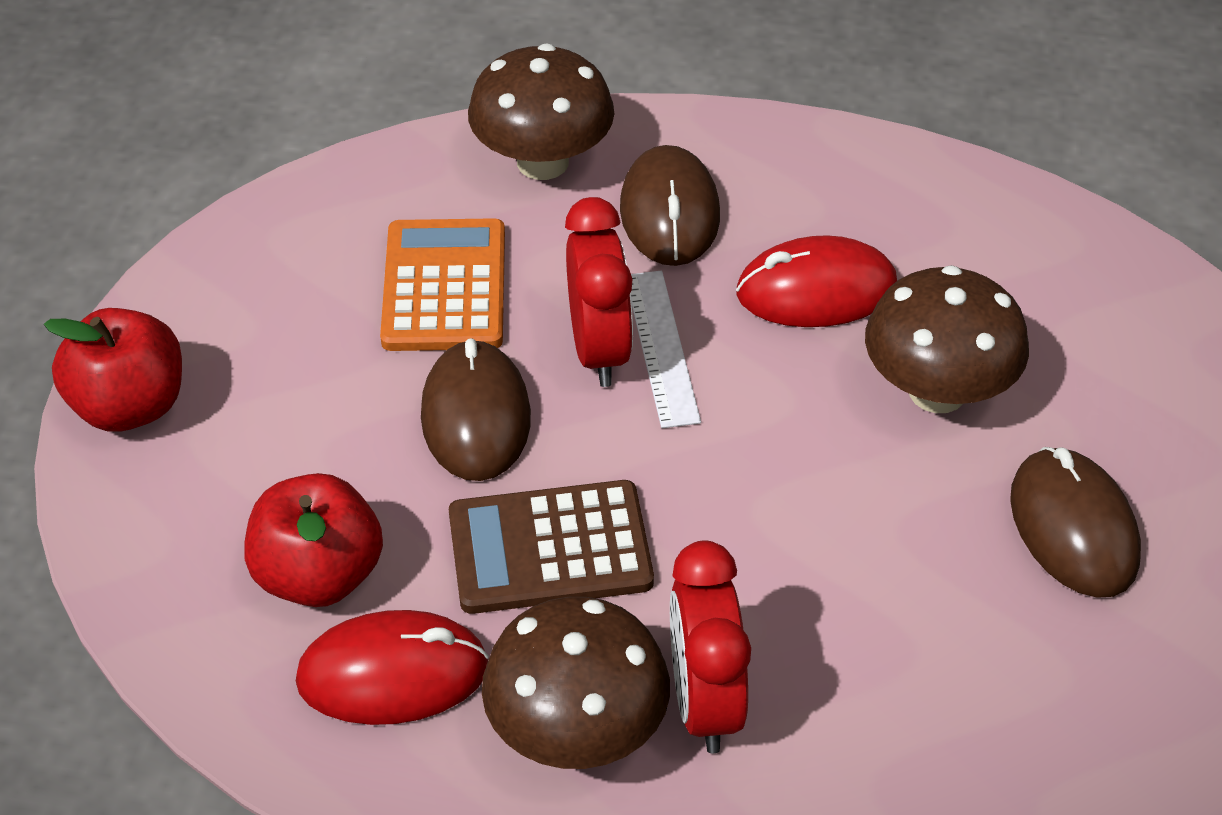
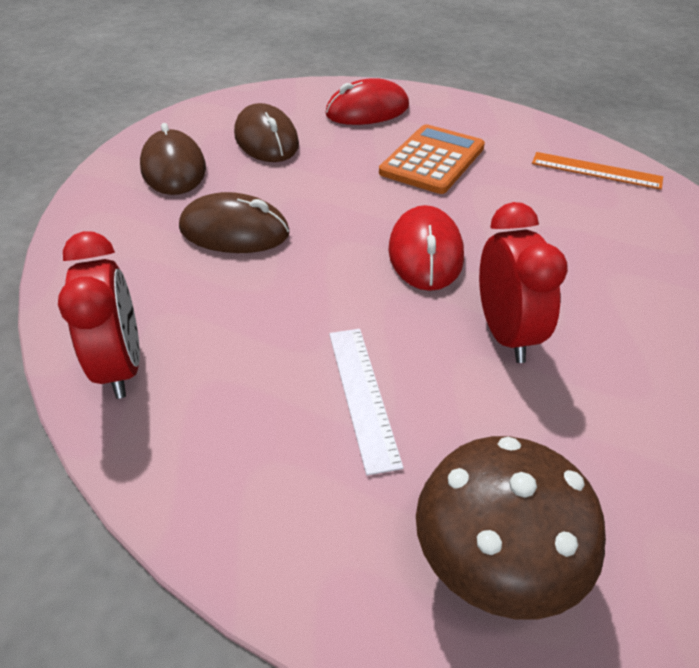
brown calculator: [449,480,654,614] = 1 -> none = 0
brown mushroom: [468,43,614,180] [482,597,670,769] [865,265,1029,413] = 3 -> [416,436,606,619] = 1
orange ruler: none = 0 -> [532,152,663,190] = 1
red apple: [44,308,182,432] [245,473,383,607] = 2 -> none = 0

